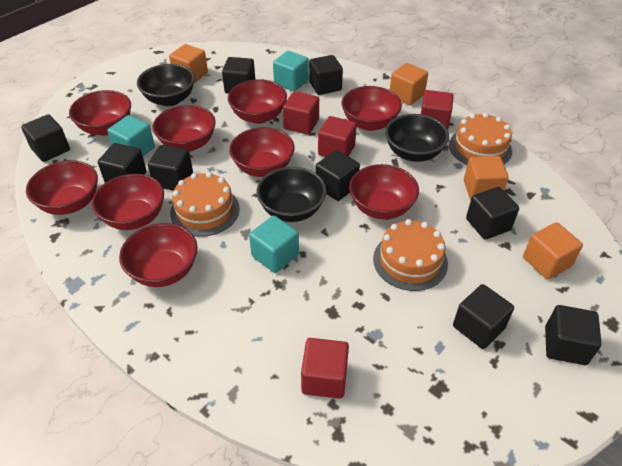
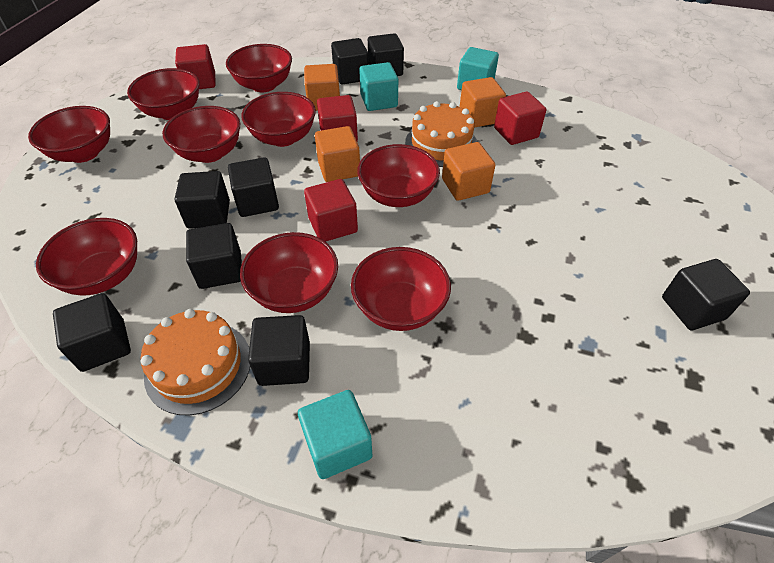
black bowl: [137,64,195,106] [256,167,327,222] [385,114,449,162] = 3 -> none = 0
black cube: [21,114,70,162] [98,143,147,183] [148,145,193,191] [222,57,255,94] [309,55,343,95] [316,150,360,201] [453,284,514,349] [466,187,519,240] [545,305,602,365] = 9 -> [53,293,131,372] [175,171,230,229] [186,223,242,289] [228,158,279,217] [248,315,310,386] [331,38,369,85] [368,33,404,76] [662,259,750,330] = 8
orange cake: [170,172,239,237] [373,219,448,291] [449,113,512,165] = 3 -> [141,309,250,416] [405,101,477,167] = 2

